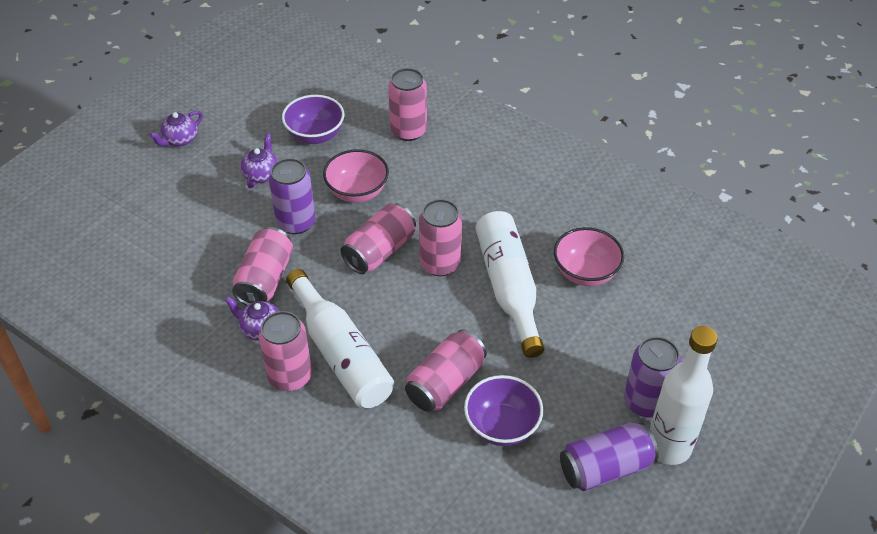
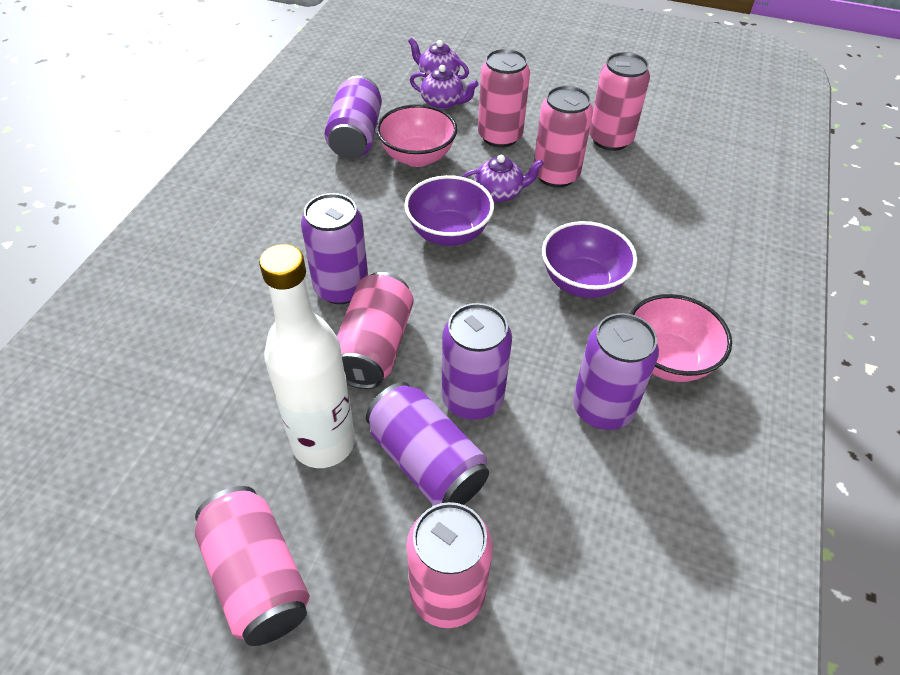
purple can: [269,158,316,234] [560,422,659,491] [624,337,682,417] = 3 -> [301,193,368,304] [324,76,382,159] [366,382,489,505] [441,303,512,420] [573,313,659,430] = 5
white bottle: [286,269,394,408] [476,211,544,358] [650,326,718,465] = 3 -> [259,244,355,468] = 1

